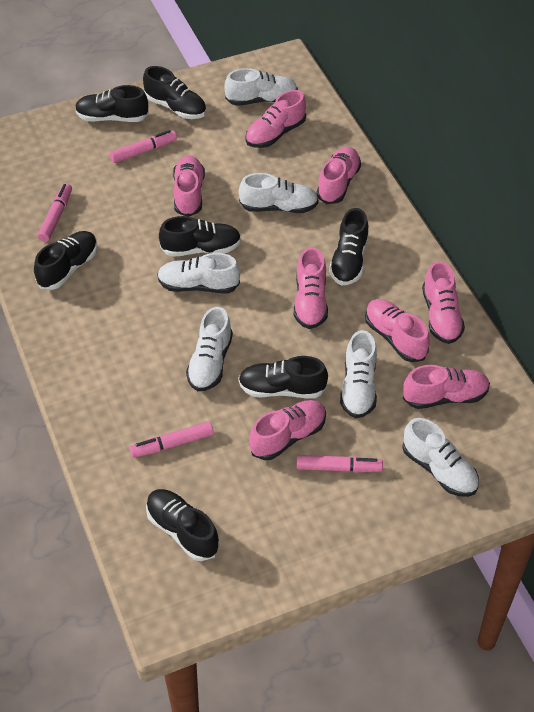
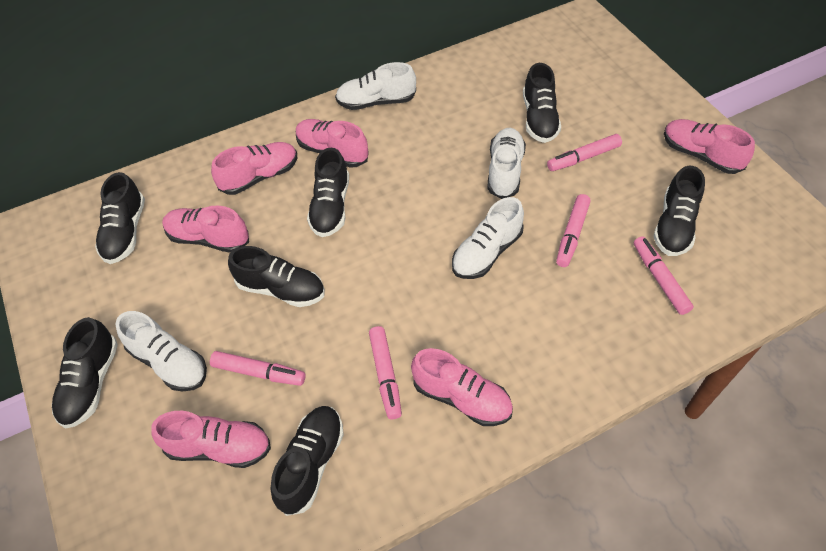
pink marker: [38,183,72,242] [110,130,177,163] [129,422,214,457] [296,455,383,472] = 4 -> [210,351,306,386] [369,326,402,419] [547,134,622,171] [556,194,591,267] [634,236,694,315] = 5
pink shoe: [173,156,205,217] [245,90,306,148] [249,400,326,460] [294,247,328,329] [316,147,361,204] [365,299,430,362] [403,365,490,409] [422,261,465,344] = 8 -> [151,411,271,468] [162,205,249,252] [211,142,297,195] [296,119,369,168] [411,348,513,426] [664,119,755,174] = 6
white shoe: [157,253,240,293] [186,307,233,391] [225,68,298,106] [239,173,319,213] [340,330,377,418] [402,418,479,497] = 6 -> [115,311,207,392] [335,62,416,110] [452,197,524,279] [487,128,526,199] = 4

